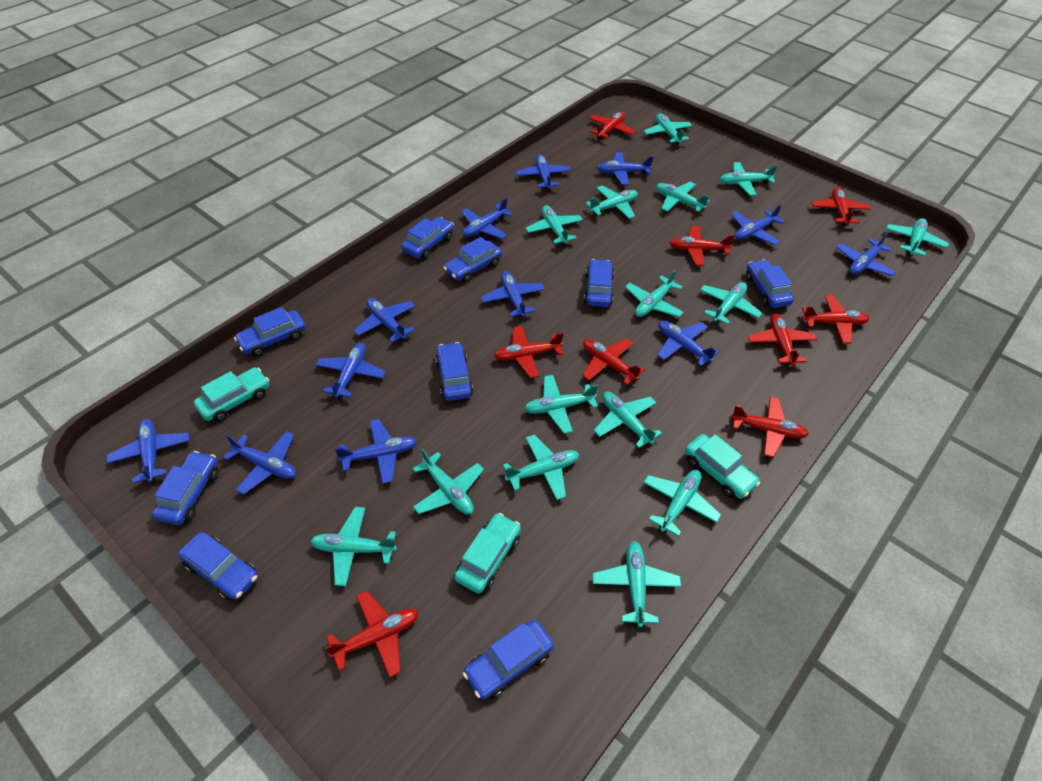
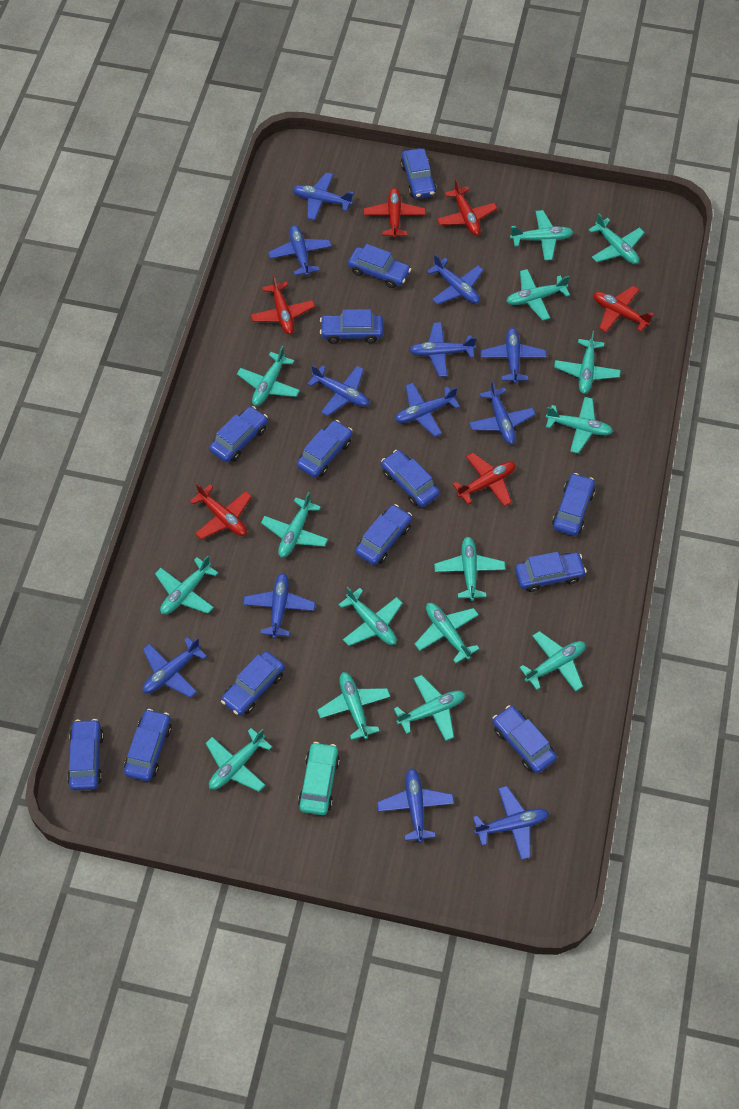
blue car: [152,451,219,525] [178,532,258,600] [234,307,306,356] [401,217,454,259] [435,342,473,401] [443,237,502,283] [463,620,554,699] [584,259,614,307] [746,259,794,308] = 9 -> [67,719,104,790] [124,709,172,781] [209,406,268,462] [221,651,285,716] [297,420,353,478] [320,309,383,344] [348,244,411,288] [355,504,412,565] [381,450,440,507] [401,148,437,199] [493,705,557,773] [515,552,587,592] [552,473,595,536] = 13
red plane: [325,591,418,678] [494,326,563,378] [582,339,645,385] [589,112,635,139] [669,226,735,266] [731,397,809,458] [748,313,817,366] [802,295,869,344] [811,187,870,226] = 9 -> [190,483,252,539] [251,274,315,334] [363,188,426,239] [437,179,498,236] [452,453,516,507] [593,286,654,332] = 6
turquoise car: [194,368,269,422] [454,513,521,594] [685,434,760,499] = 3 -> [298,742,340,815] = 1

